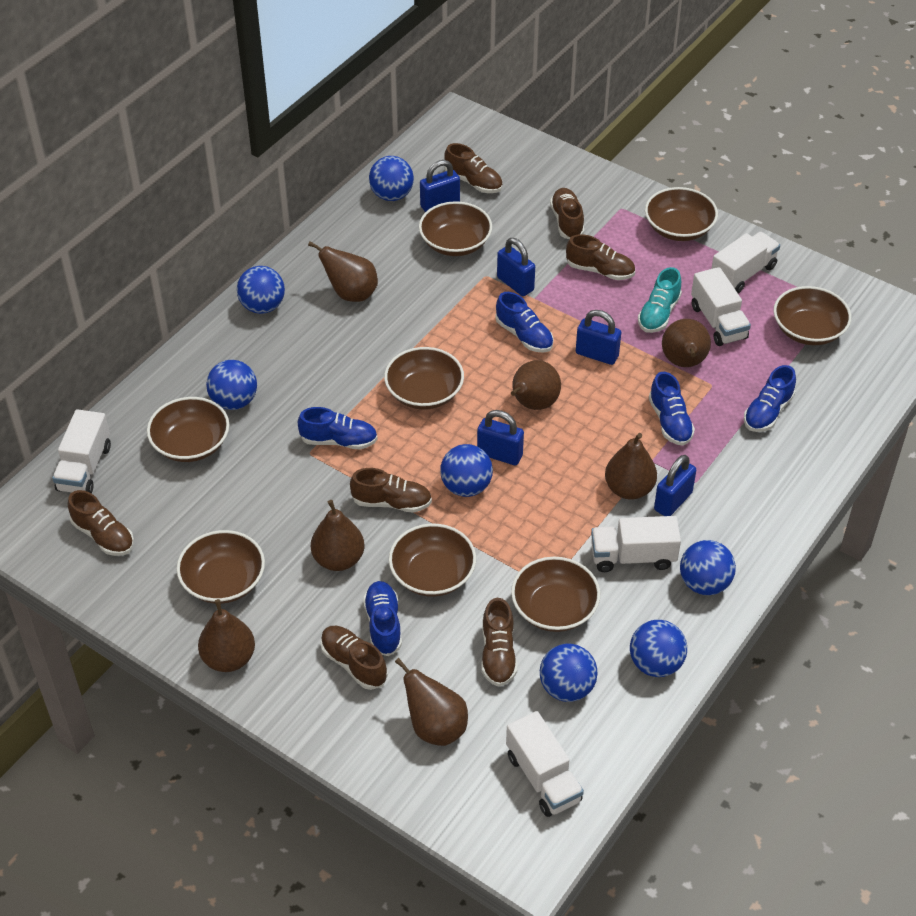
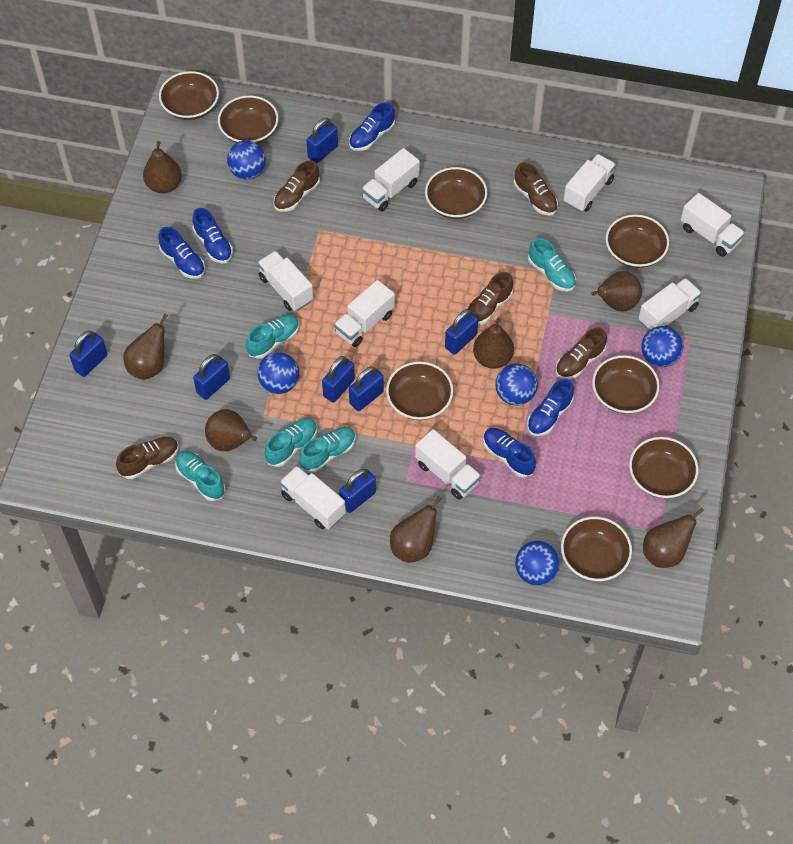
blue ball: [206,360,257,410] [237,266,285,314] [369,156,414,201] [440,444,493,497] [540,644,597,702] [630,620,687,677] [680,540,736,595] = 7 -> [227,140,266,179] [257,352,299,394] [495,364,538,406] [515,541,560,586] [641,326,683,367] = 5
blue padlock: [420,160,460,212] [477,410,524,465] [497,238,535,296] [576,310,621,365] [654,455,696,516] = 5 -> [70,331,107,377] [193,354,230,400] [306,118,338,163] [322,356,355,402] [339,469,376,513] [349,366,384,411] [445,309,478,355] = 7
brown shoe: [68,490,134,556] [321,626,388,690] [350,468,432,513] [444,143,503,193] [481,598,517,687] [550,188,584,239] [566,234,635,280] = 7 -> [116,437,179,479] [274,160,320,212] [467,272,513,325] [514,162,558,215] [556,327,607,380] = 5
turquoise shoe: [638,267,682,333] = 1 -> [175,451,225,501] [246,314,299,359] [265,418,317,467] [299,427,356,472] [528,238,576,291] = 5
white truck: [52,409,111,493] [506,711,584,817] [591,516,681,572] [691,267,751,346] [711,232,780,293] = 5 -> [257,251,313,311] [280,466,346,529] [334,280,395,347] [361,148,420,211] [415,429,481,499] [563,154,616,212] [638,278,702,331] [681,193,745,257] = 8

